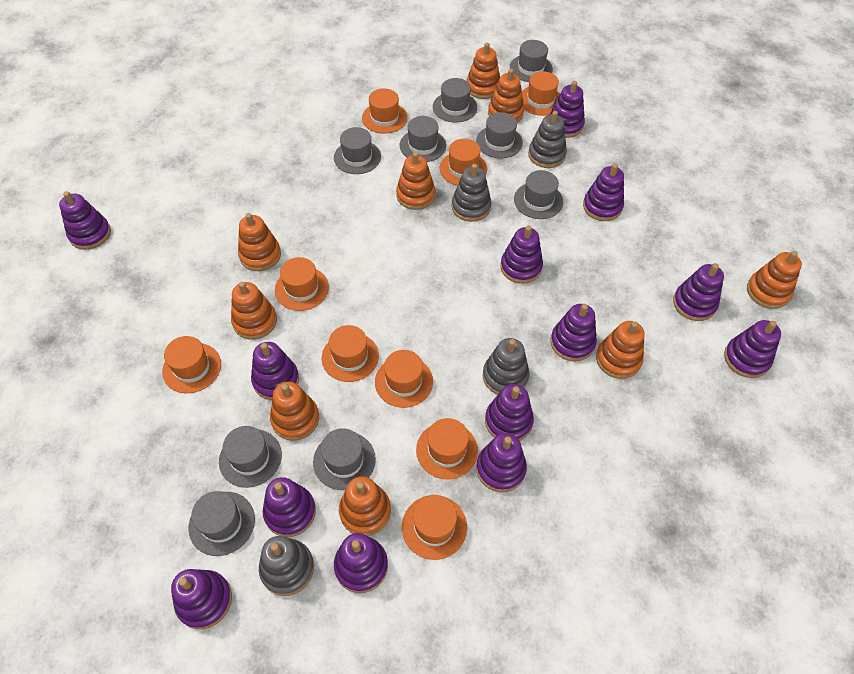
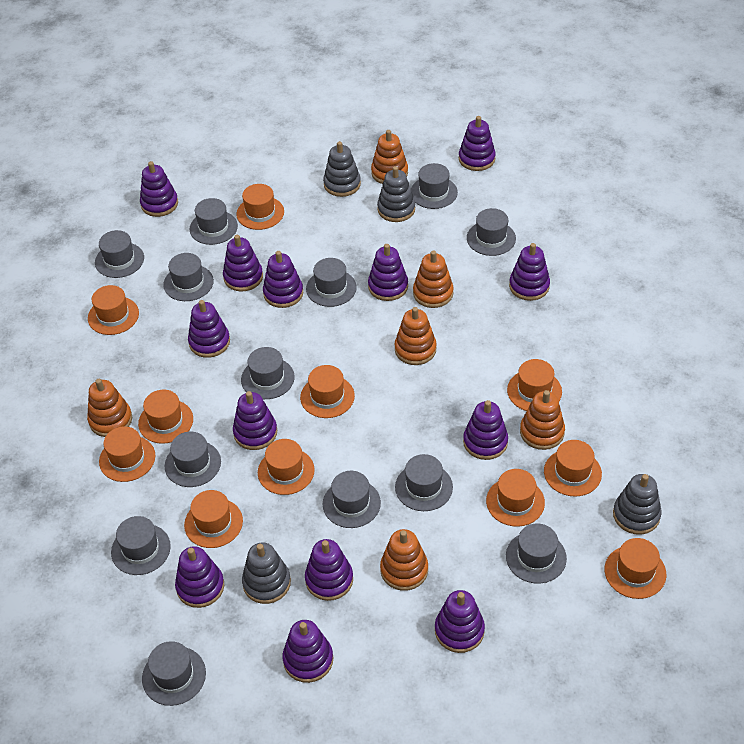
grey hat: [189,491,255,556] [219,426,282,488] [313,428,376,490] [334,127,381,174] [400,116,446,162] [433,78,477,123] [476,112,523,158] [510,40,553,82] [514,170,563,219] = 9 -> [95,230,144,278] [111,516,171,575] [142,641,206,706] [163,253,214,301] [165,432,221,487] [189,198,238,245] [241,347,295,399] [306,258,357,307] [323,471,381,528] [395,454,453,511] [411,163,458,209] [467,208,516,256] [506,523,567,584] = 13
orange hat: [162,336,221,393] [275,257,329,311] [322,325,379,382] [362,88,407,134] [375,350,433,408] [402,495,467,560] [416,418,478,480] [440,139,487,185] [522,71,560,116] = 9 -> [88,285,139,335] [99,426,155,482] [138,390,193,444] [184,490,243,548] [236,184,284,230] [258,439,315,495] [300,365,355,418] [486,469,545,527] [507,359,562,411] [544,440,602,497] [605,538,666,599] = 11
orange stacking toy: [231,282,277,340] [238,213,281,271] [270,382,319,441] [339,476,391,536] [396,152,435,210] [466,43,500,99] [488,69,524,123] [596,321,644,379] [747,251,802,309] = 9 -> [87,379,132,437] [371,130,408,184] [380,529,428,591] [394,307,437,365] [413,250,453,308] [520,390,565,450] = 6

